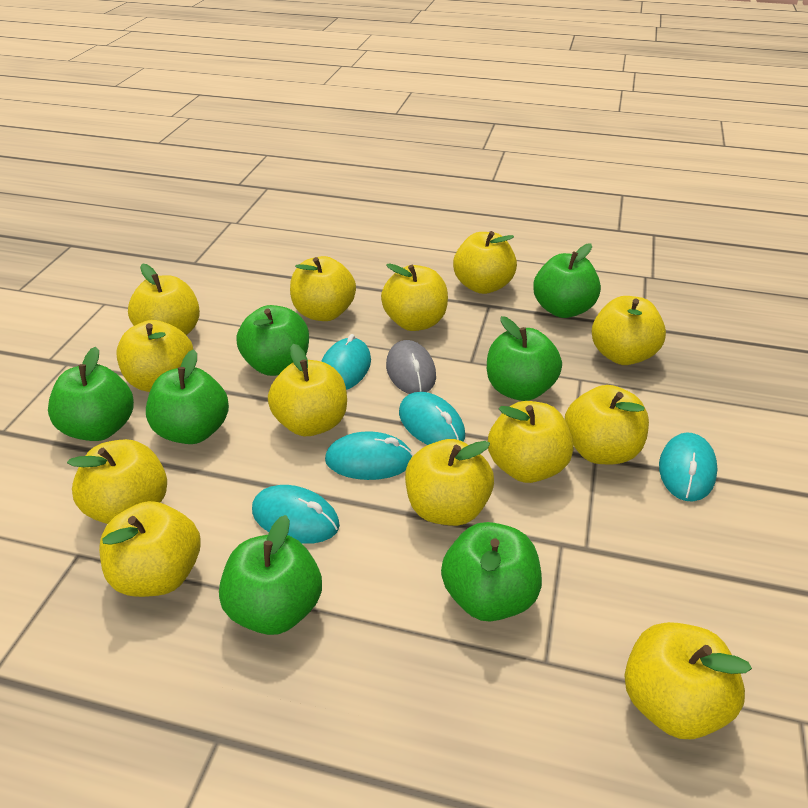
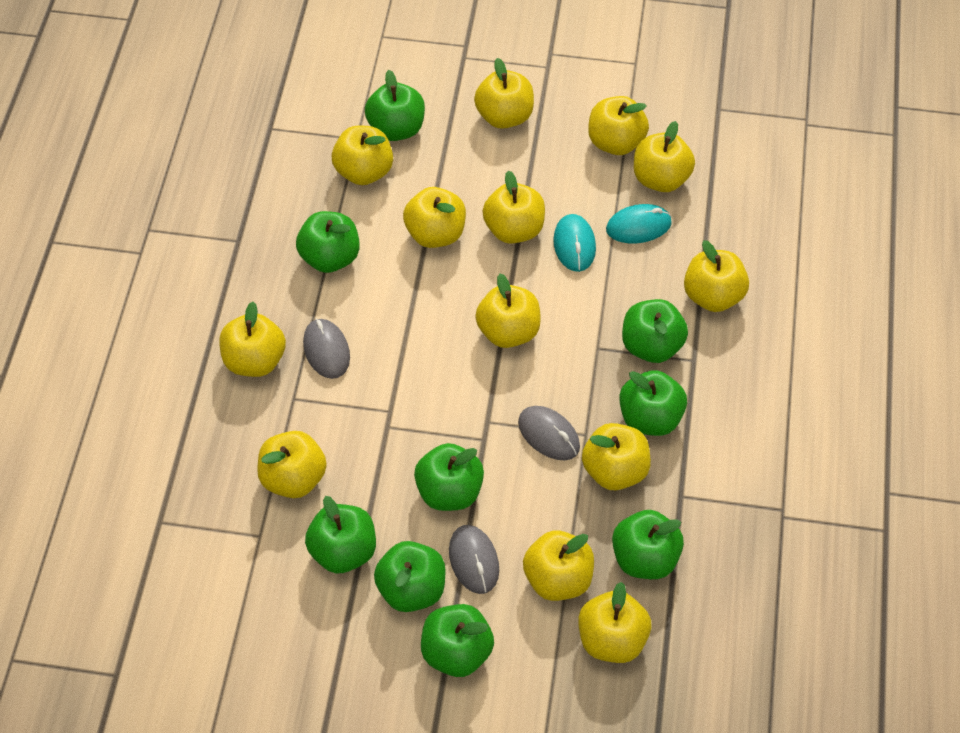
green apple: [48,347,134,441] [146,350,229,444] [219,515,322,635] [237,305,309,376] [441,522,542,622] [487,316,562,401] [533,243,601,318] = 7 -> [296,211,360,273] [305,496,376,573] [365,70,425,141] [374,541,446,612] [414,443,484,511] [421,604,494,677] [612,510,684,579] [619,370,687,436] [622,299,688,363] = 9
grey mouse: [386,340,436,394] = 1 -> [303,319,350,379] [449,525,499,594] [518,406,580,460] = 3
turquoise mouse: [252,485,340,544] [321,334,371,390] [325,431,413,480] [399,392,465,445] [659,433,718,502] = 5 -> [553,214,596,272] [606,204,672,243] = 2

